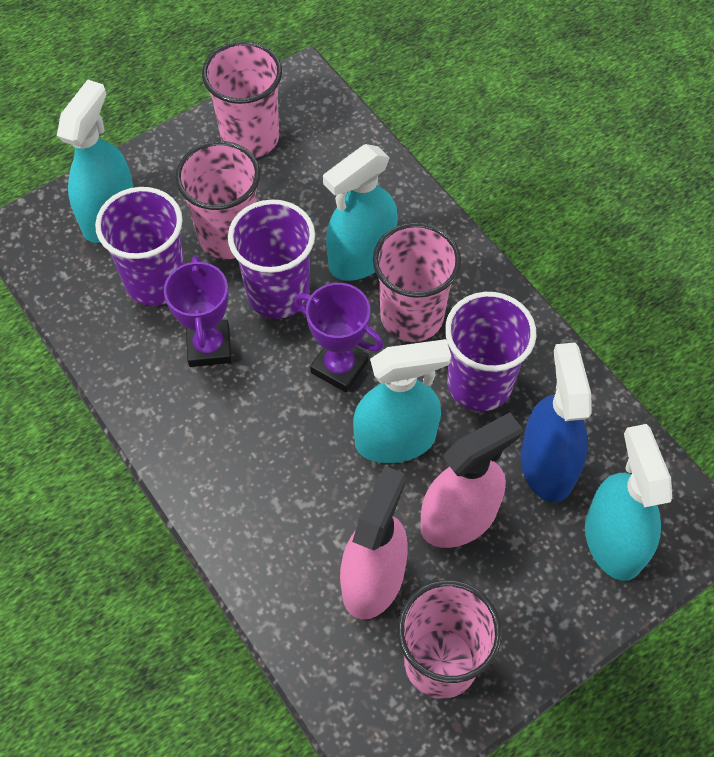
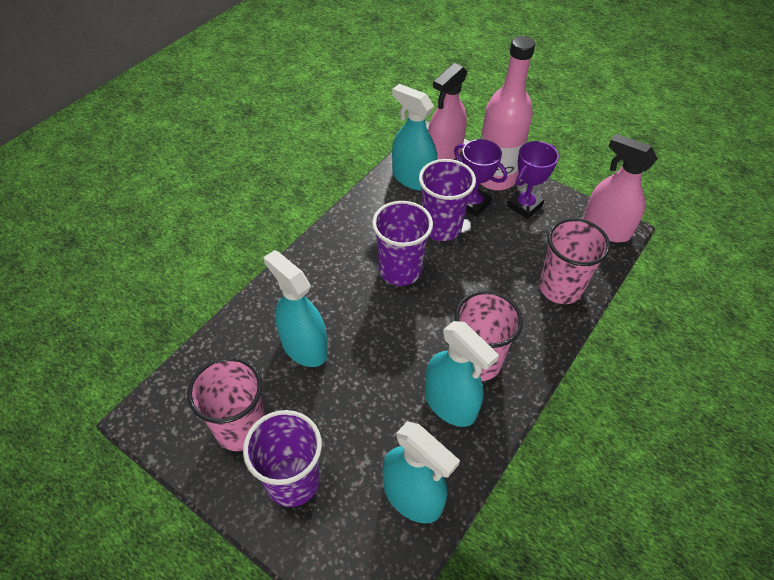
blue spray bottle: [520,342,592,502] = 1 -> none = 0
pink bottle: none = 0 -> [480,36,535,190] = 1
pink cup: [175,141,260,259] [202,41,282,158] [373,222,461,342] [397,580,502,699] = 4 -> [187,357,265,451] [455,291,523,381] [539,218,610,304] = 3

